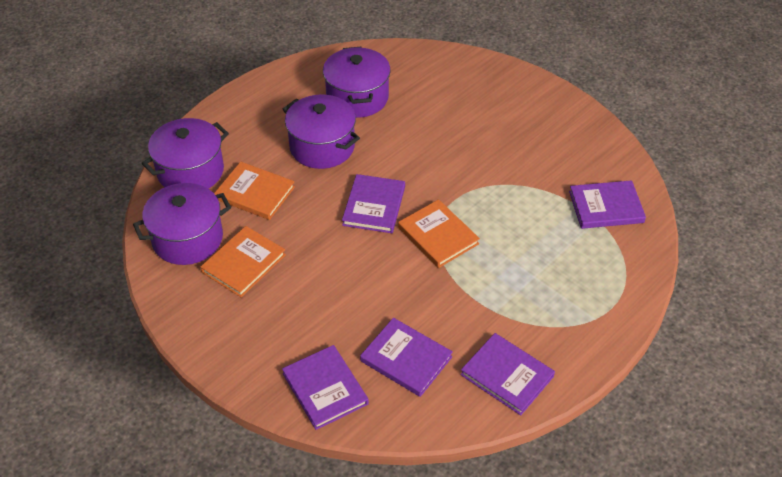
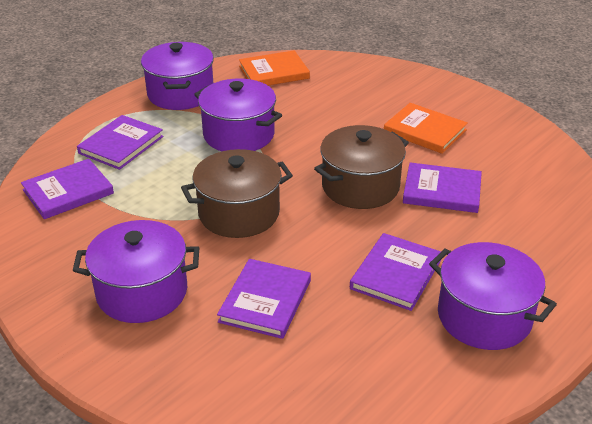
brown pot: none = 0 -> [181,149,293,238] [314,125,409,209] = 2
orange book: [200,226,286,297] [214,162,295,220] [398,199,480,268] = 3 -> [239,50,310,86] [384,103,468,154] = 2

